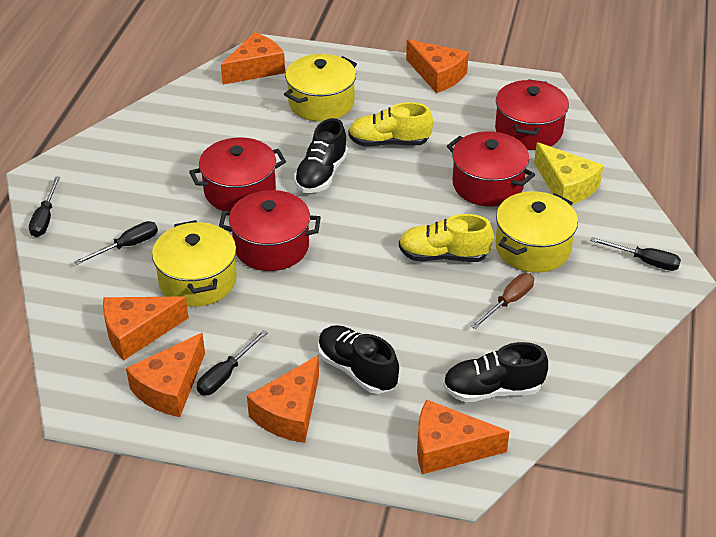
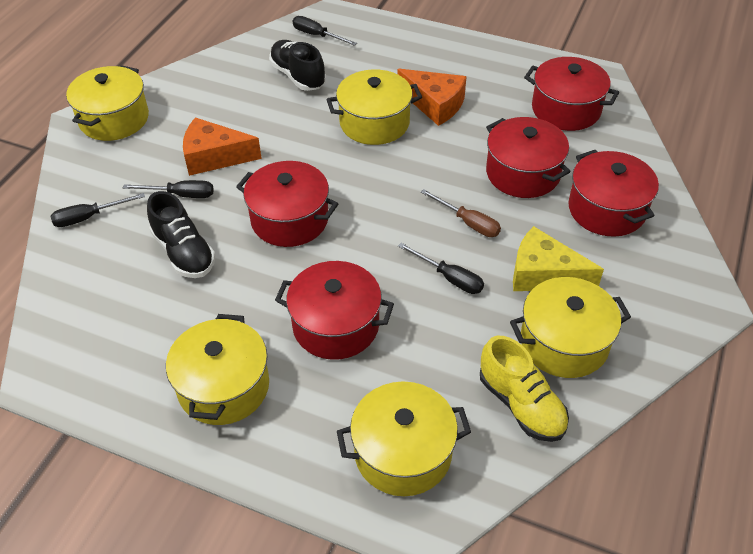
black shoe: [294,118,348,193] [318,325,399,394] [443,342,548,402] = 3 -> [147,191,216,278] [269,40,326,91] = 2
orange cheese: [103,296,189,360] [126,333,205,417] [221,32,285,85] [247,355,319,443] [406,39,469,93] [417,399,510,474] = 6 -> [183,117,262,176] [397,69,467,126] = 2
red pot: [189,137,286,211] [219,190,321,271] [447,131,535,207] [495,79,569,150] = 4 -> [236,161,339,247] [275,261,394,360] [486,117,571,198] [524,57,619,131] [568,150,659,237] = 5
yellow pot: [152,220,237,307] [284,54,357,121] [495,191,578,273] = 3 -> [66,65,149,141] [166,314,269,425] [326,69,422,145] [337,381,471,496] [510,277,631,378] = 5
yellow shoe: [348,102,433,147] [399,214,494,262] = 2 -> [480,336,569,442] = 1

